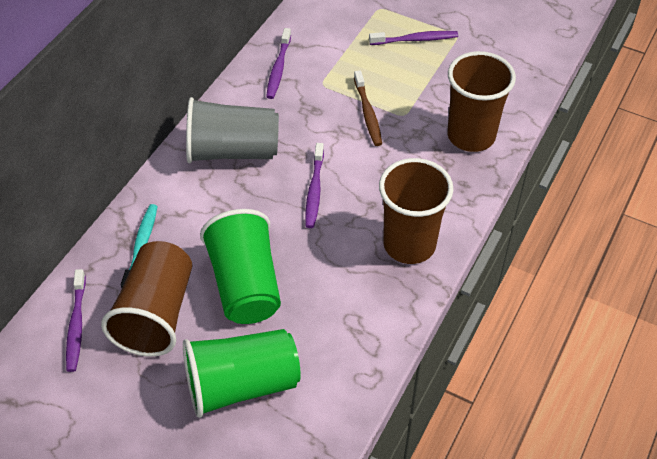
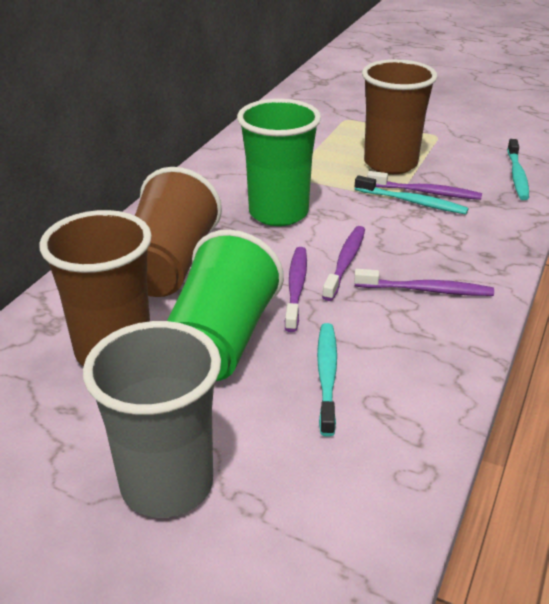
brown toothbrush: [354,70,382,146] = 1 -> none = 0
turquoise toothbrush: [121,204,158,288] = 1 -> [317,323,337,437] [355,176,469,214] [507,139,529,200] = 3

